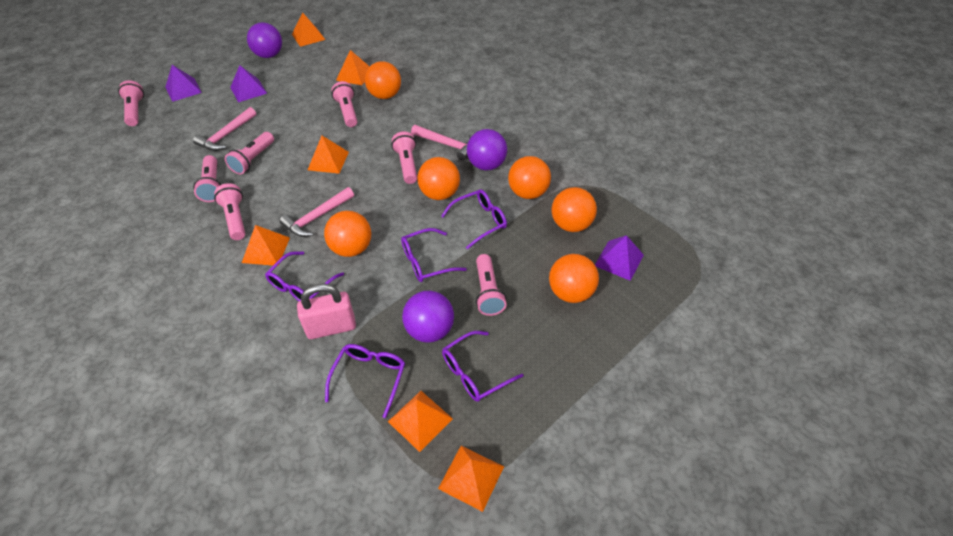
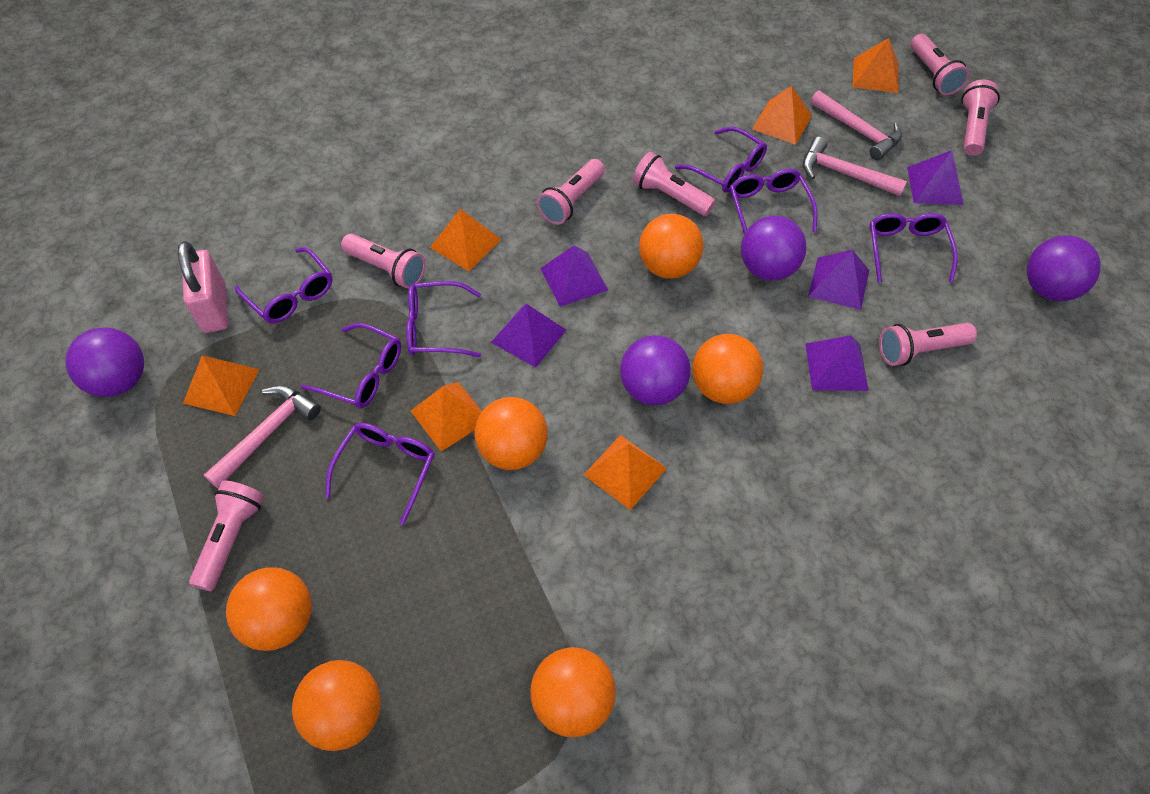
purple ball: [247,22,282,58] [402,291,454,343] [467,129,507,170] = 3 -> [66,327,144,397] [620,335,690,405] [741,216,807,281] [1027,235,1101,301] = 4
purple glasses: [265,251,344,301] [325,344,405,418] [401,228,467,282] [441,189,507,249] [442,331,523,402] = 5 -> [235,247,333,323] [301,323,401,408] [325,422,435,525] [406,281,481,357] [675,127,767,193] [730,168,817,234] [869,213,958,283] = 7
purple pyramid: [166,65,202,102] [230,65,267,102] [595,235,644,281] = 3 -> [491,304,566,368] [540,245,608,307] [805,335,869,391] [808,249,869,310] [907,150,964,205] = 5

